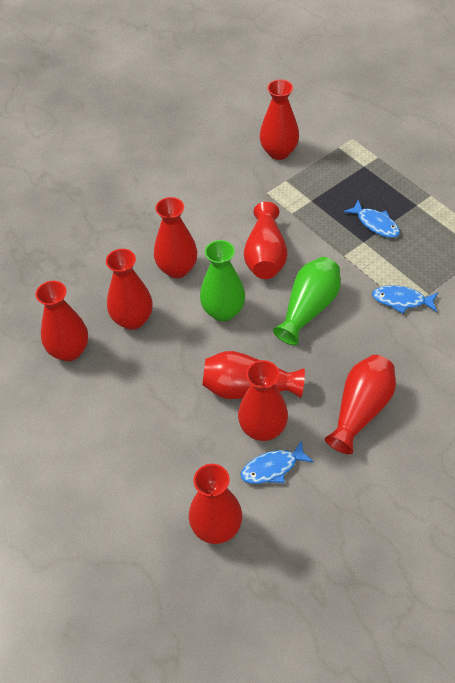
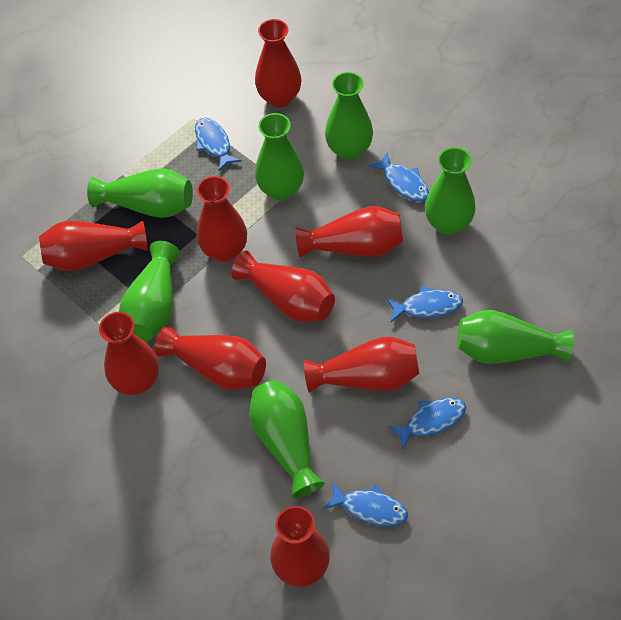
blue fish: [241,440,314,484] [344,200,400,238] [372,285,438,314] = 3 -> [195,118,241,171] [323,481,408,526] [368,153,429,201] [386,286,463,322] [388,398,466,450] = 5
green vase: [200,240,245,322] [273,257,341,345] = 2 -> [87,168,193,218] [119,241,180,342] [249,380,325,498] [255,113,304,201] [325,72,373,160] [425,147,476,235] [457,310,574,364] = 7

